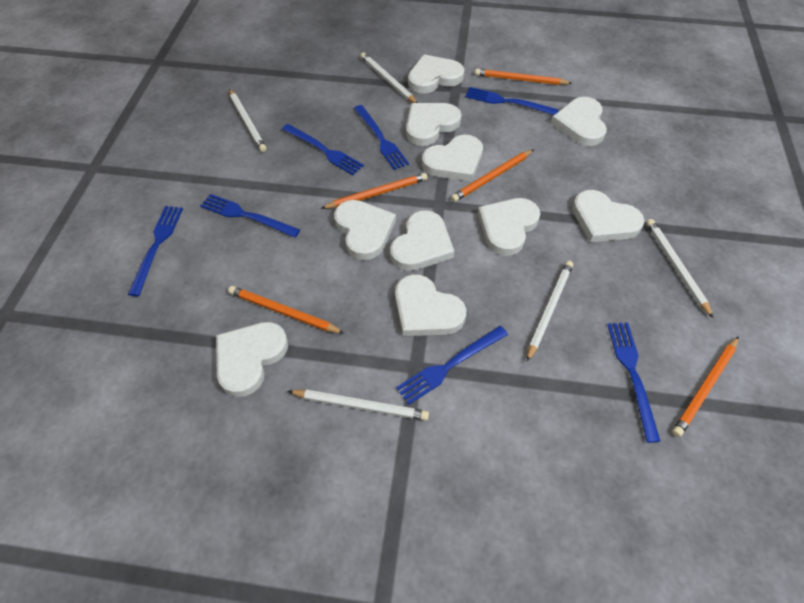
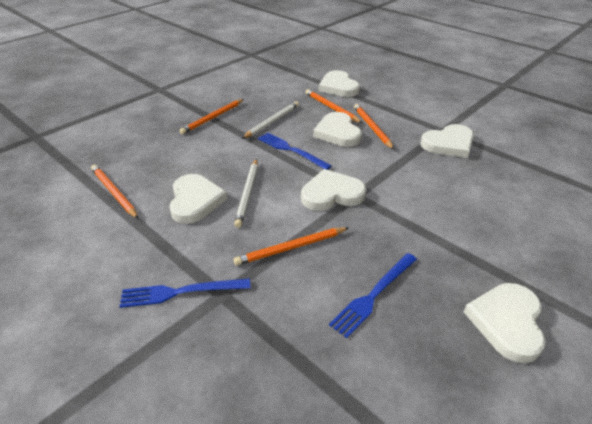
blue fork: [128,206,183,296] [200,194,300,238] [282,124,364,175] [354,105,409,170] [396,326,508,405] [465,87,559,115] [607,323,661,443] = 7 -> [119,278,250,308] [258,133,332,170] [329,253,417,338] = 3
white heart: [216,322,288,397] [334,200,396,260] [390,210,455,271] [395,274,466,336] [406,103,461,146] [408,54,464,94] [422,135,483,182] [478,198,540,256] [551,97,607,146] [572,190,644,242] = 10 -> [169,174,227,224] [301,169,366,211] [313,112,362,147] [319,70,360,97] [421,124,474,158] [464,283,546,363] = 6
white pencil: [229,89,267,152] [288,389,429,421] [361,52,417,103] [527,261,573,362] [646,219,714,318] = 5 -> [234,159,258,228] [242,101,299,139] = 2

